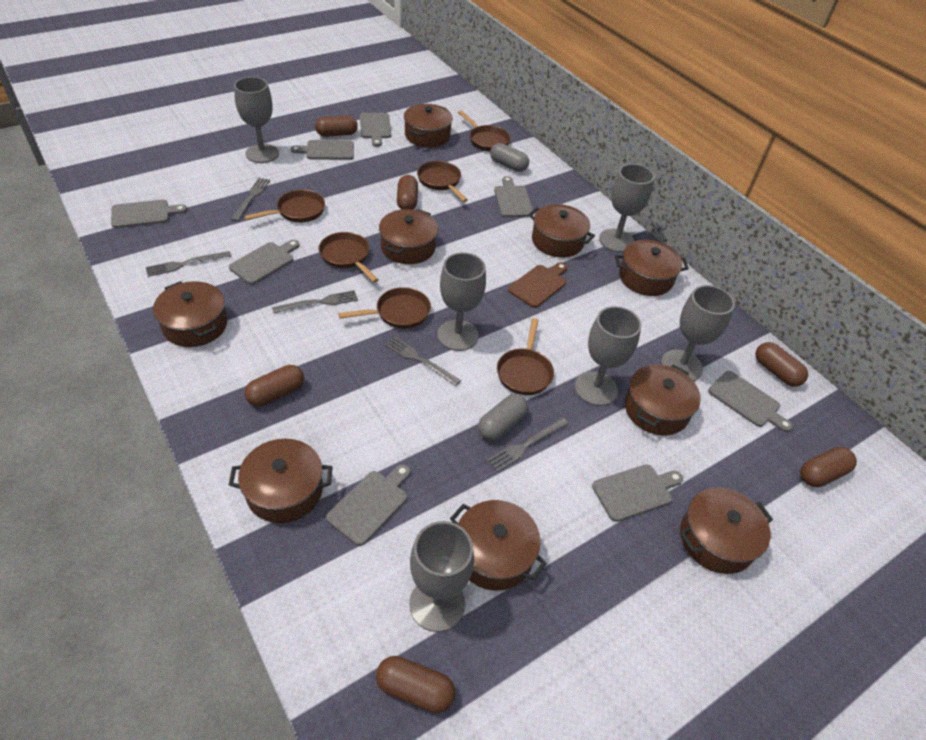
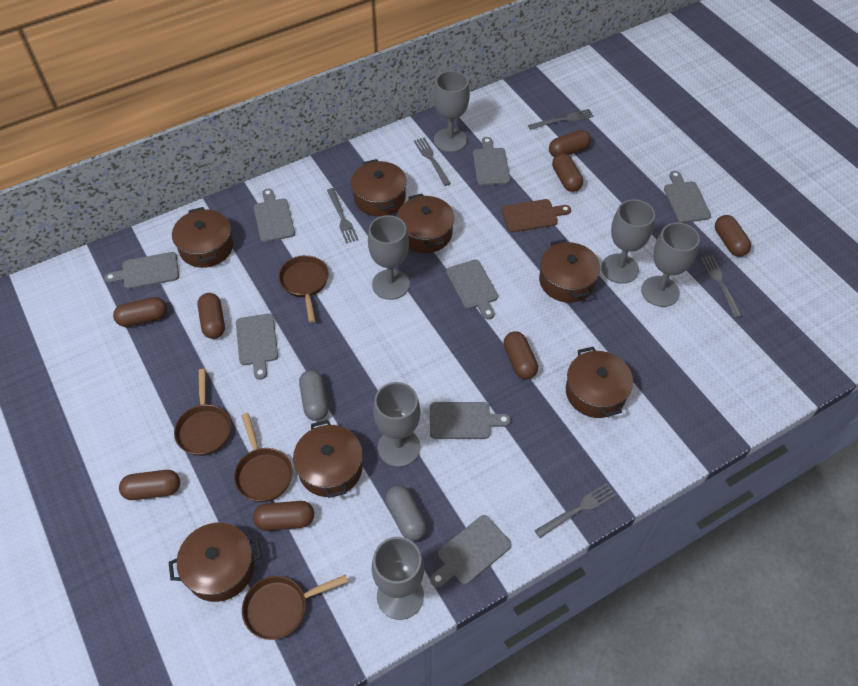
brown capsule: [244,365,304,406] [315,116,358,137] [376,656,455,713] [397,175,418,210] [755,342,808,387] [800,447,857,487] = 6 -> [113,297,167,327] [119,470,180,500] [197,293,225,339] [253,501,314,531] [503,331,538,379] [549,130,591,157] [552,153,583,192] [715,215,751,257] = 8
brown pan: [244,190,325,222] [318,232,379,283] [338,287,431,329] [417,161,468,202] [458,110,510,152] [497,318,554,395] = 6 -> [174,369,231,456] [234,413,293,502] [242,574,348,640] [278,255,329,323] = 4
brown pot: [153,281,227,347] [229,439,333,523] [379,209,438,264] [404,104,453,148] [450,500,547,591] [528,204,595,257] [615,240,689,296] [625,364,701,435] [680,488,773,574] = 9 -> [169,523,262,602] [172,207,233,268] [293,420,363,498] [351,159,407,216] [397,194,454,253] [539,239,600,303] [566,347,633,418] = 7

